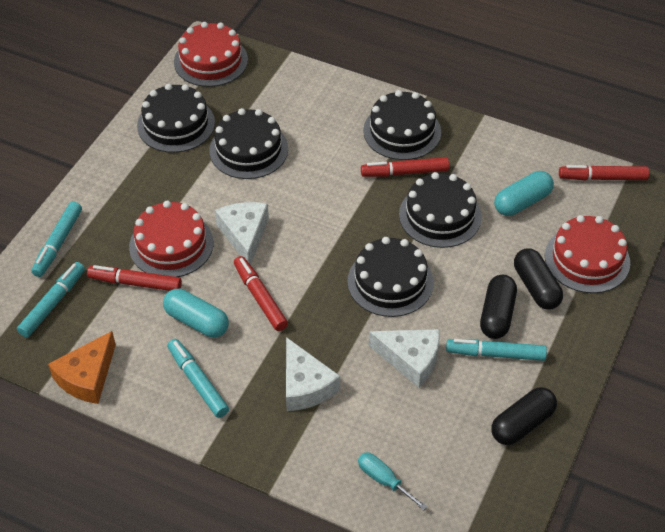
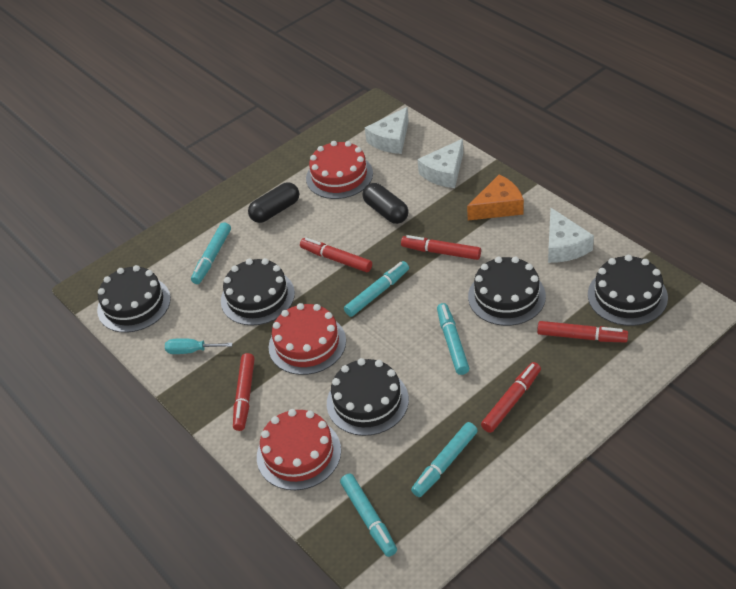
black capsule: [480,274,517,339] [491,387,557,445] [514,248,563,310] = 3 -> [248,182,299,223] [362,183,409,224] = 2
red marker: [87,265,182,291] [234,256,288,331] [361,157,449,177] [559,165,649,181] = 4 -> [233,353,255,431] [300,238,372,272] [401,235,481,260] [481,362,541,433] [537,321,628,342] = 5
turquoise capsule: [163,289,229,338] [494,171,554,216] = 2 -> none = 0
turquoise marker: [17,262,85,338] [31,201,82,277] [167,339,229,418] [446,339,547,361] = 4 -> [191,222,231,284] [340,474,397,557] [344,261,409,317] [411,422,478,497] [437,303,469,375] = 5

